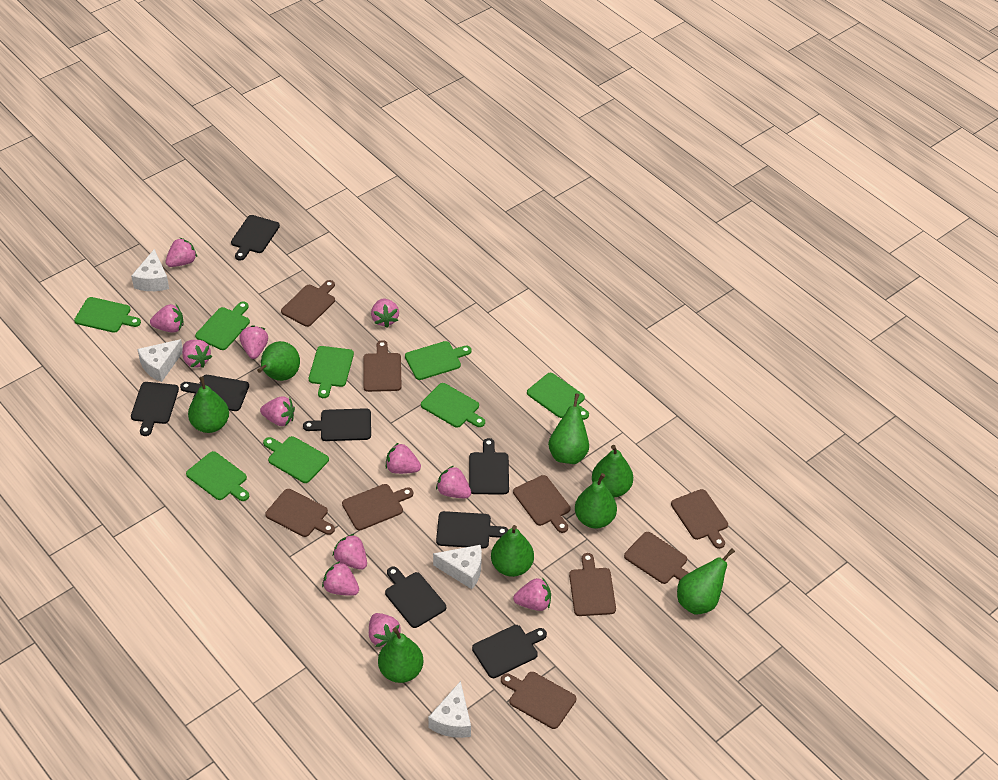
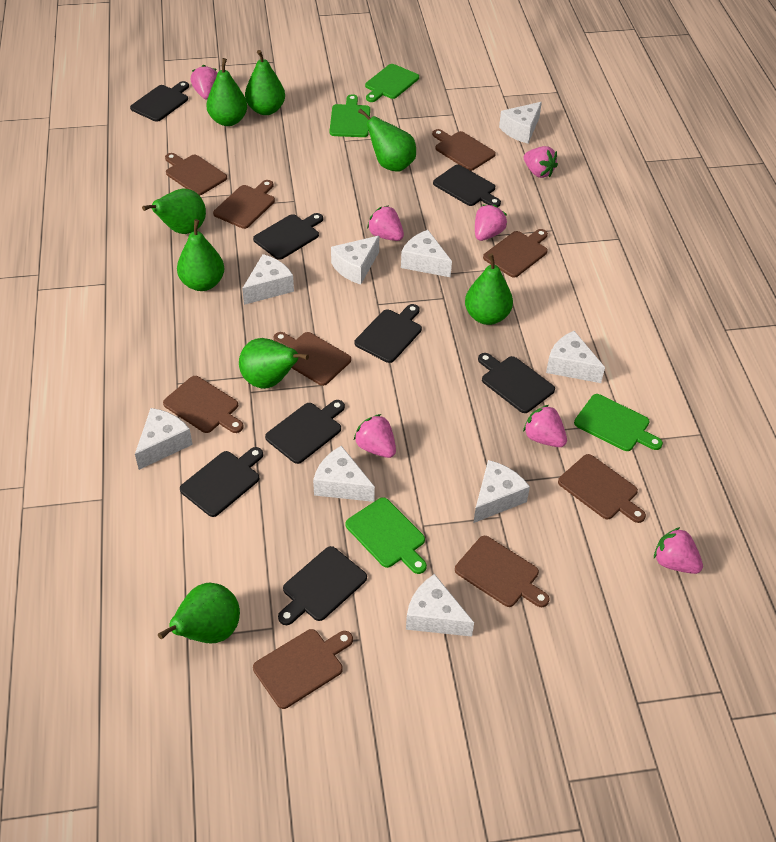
green cutting board: [74,297,141,333] [186,451,249,501] [195,301,250,350] [263,436,329,483] [309,346,354,398] [405,341,472,380] [421,383,485,428] [527,373,589,420] = 8 -> [329,94,370,137] [345,497,427,574] [365,64,419,102] [574,394,663,451] = 4
pink strawberry: [150,304,183,333] [166,238,197,267] [182,340,212,368] [239,325,268,359] [260,396,295,426] [322,561,359,596] [333,534,367,570] [369,613,401,647] [371,299,399,328] [386,443,421,474] [436,466,471,498] [513,578,551,611] = 12 -> [191,65,217,99] [354,414,396,458] [367,205,404,241] [475,205,507,241] [523,405,567,447] [524,146,558,178] [654,527,703,574] = 7
white cheese: [131,249,169,291] [137,339,183,382] [428,681,471,738] [433,545,482,589] = 4 -> [135,408,193,470] [242,254,294,305] [313,446,375,502] [331,236,379,285] [401,230,452,277] [406,574,474,637] [474,460,530,523] [499,102,542,144] [546,331,605,383] = 9

